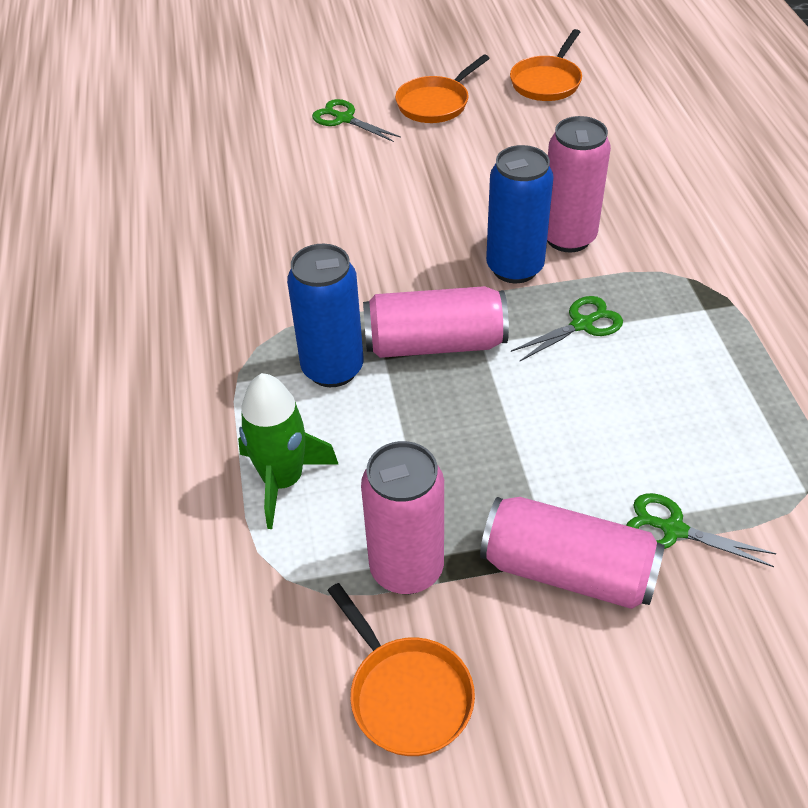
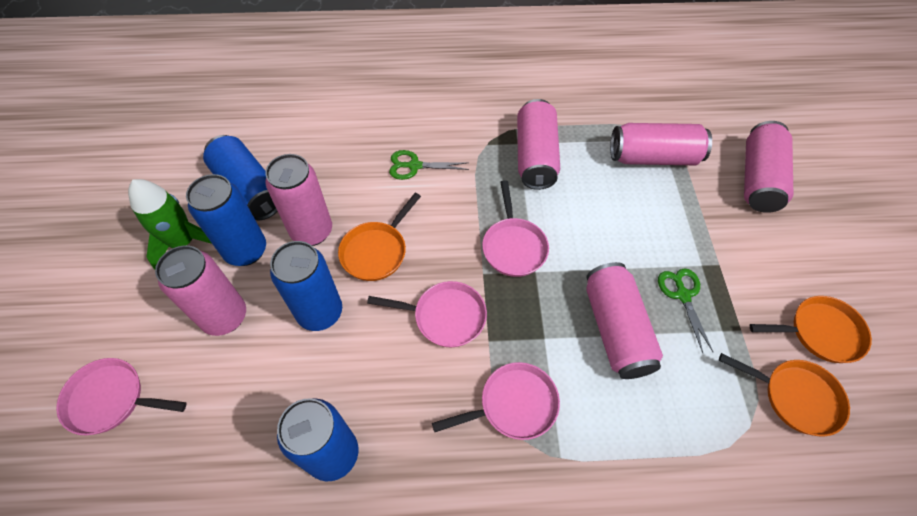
blue can: [287,244,364,387] [486,145,554,283] = 2 -> [186,174,266,266] [203,135,278,220] [270,241,342,331] [277,398,358,482] = 4
green scissors: [312,99,401,142] [511,296,623,362] [626,493,777,567] = 3 -> [389,150,469,180] [658,268,713,353] = 2
pink can: [361,441,444,594] [363,286,509,358] [480,497,665,609] [547,116,611,252] = 4 -> [155,245,246,336] [265,154,332,246] [517,99,560,190] [586,262,663,379] [610,123,712,165] [744,121,793,213] = 6
pink pan: none = 0 -> [56,358,187,435] [367,281,487,347] [432,362,560,440] [482,180,549,277] = 4

